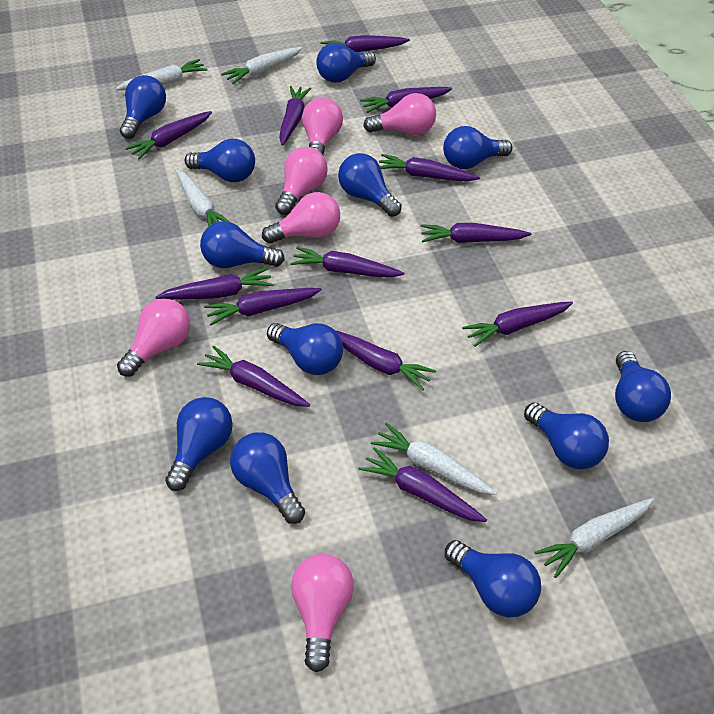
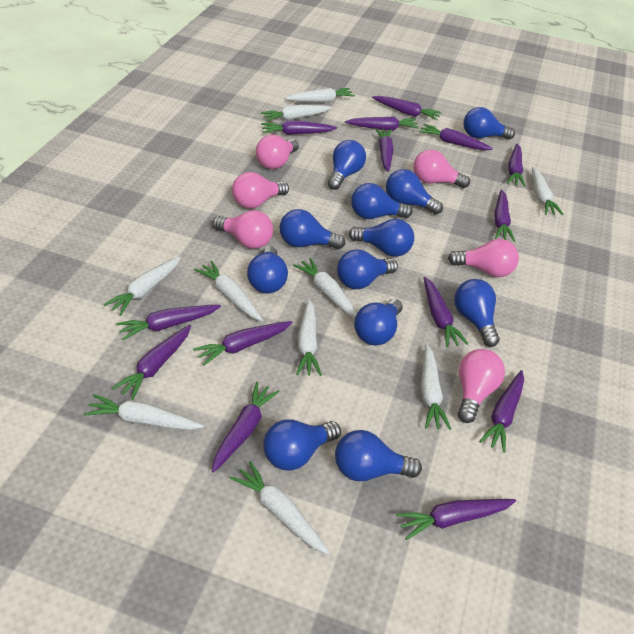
purple carrot: [125,111,212,159] [156,267,274,300] [197,346,310,407] [204,288,322,325] [279,86,312,145] [290,247,404,277] [320,35,410,52] [336,331,436,390] [358,447,487,522] [360,87,452,113] [379,154,480,181] [421,223,531,243] [462,302,573,347] = 13 -> [112,325,191,400] [116,305,221,340] [193,321,293,366] [212,382,280,473] [261,121,337,135] [345,117,419,130] [372,96,442,120] [375,128,394,172] [396,499,516,540] [419,124,493,150] [424,277,468,347] [479,370,524,453] [494,189,515,242] [507,143,526,187] = 14
white carrot: [115,59,207,90] [175,169,230,226] [221,47,303,84] [371,422,497,495] [534,498,654,578] = 5 -> [84,394,204,430] [103,256,181,315] [194,261,263,321] [229,461,330,555] [260,105,332,122] [285,88,355,102] [293,258,357,318] [296,299,322,376] [421,344,451,430] [532,167,564,215] = 10

